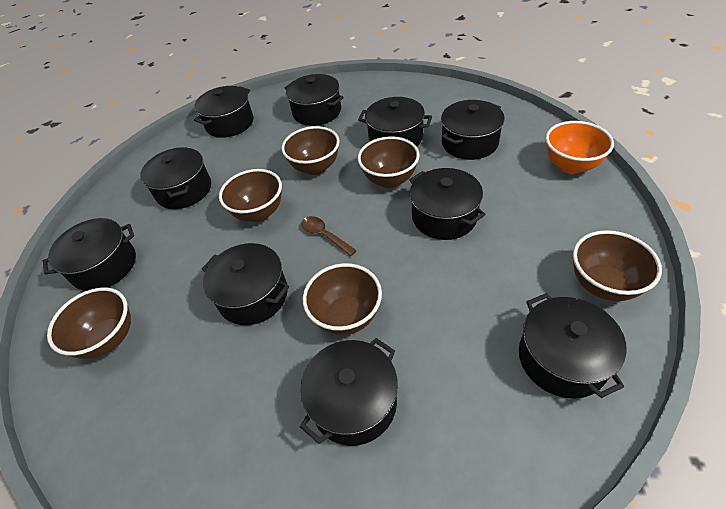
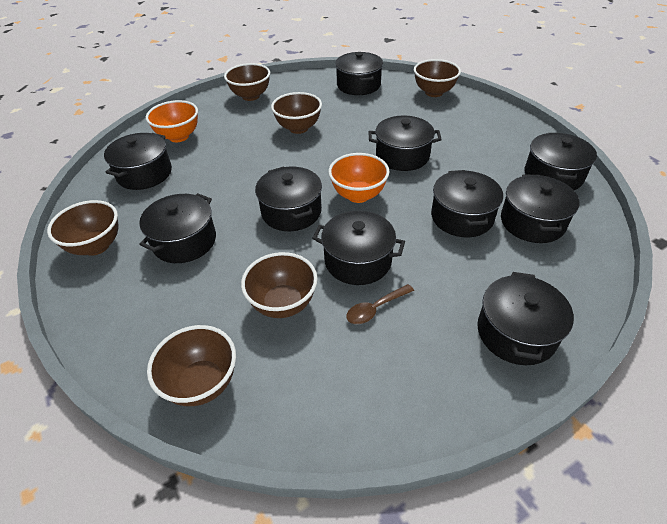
orange bowl: [546,121,614,174] = 1 -> [146,100,198,142] [328,153,389,203] = 2

